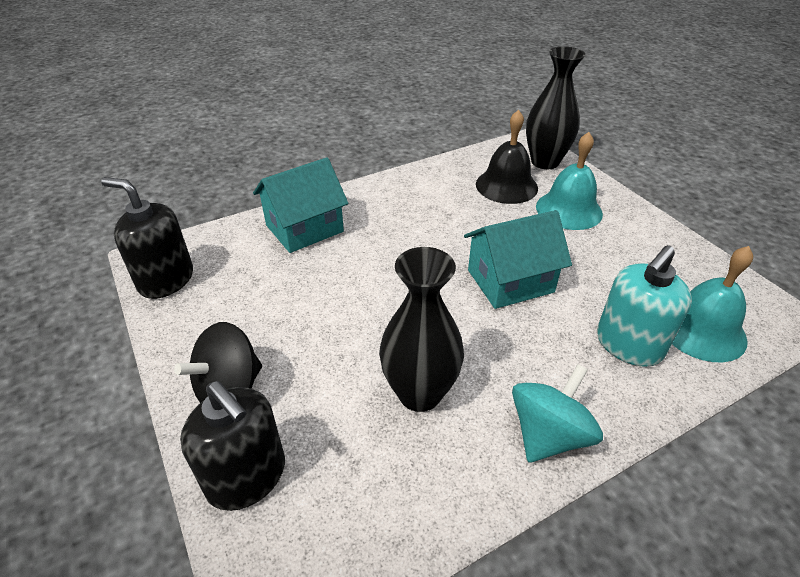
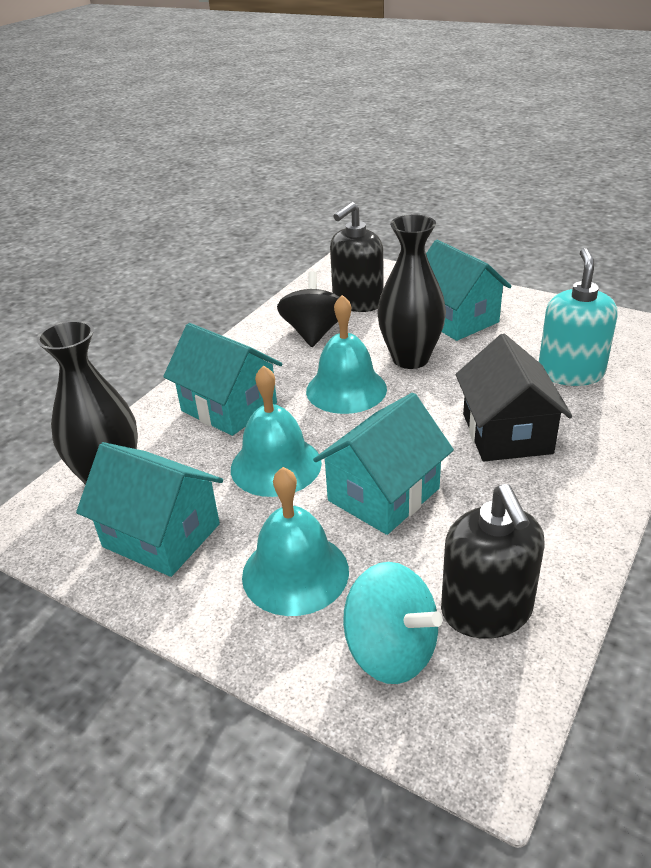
black bell: [476,110,538,204] = 1 -> none = 0
black house: none = 0 -> [456,334,573,461] = 1
turquoise bell: [536,132,603,230] [672,246,753,362] = 2 -> [231,365,322,497] [242,467,349,616] [306,295,387,414] = 3
turquoise house: [253,157,348,253] [464,210,572,309] = 2 -> [76,442,223,577] [163,323,282,436] [313,393,454,535] [426,240,512,341] = 4

